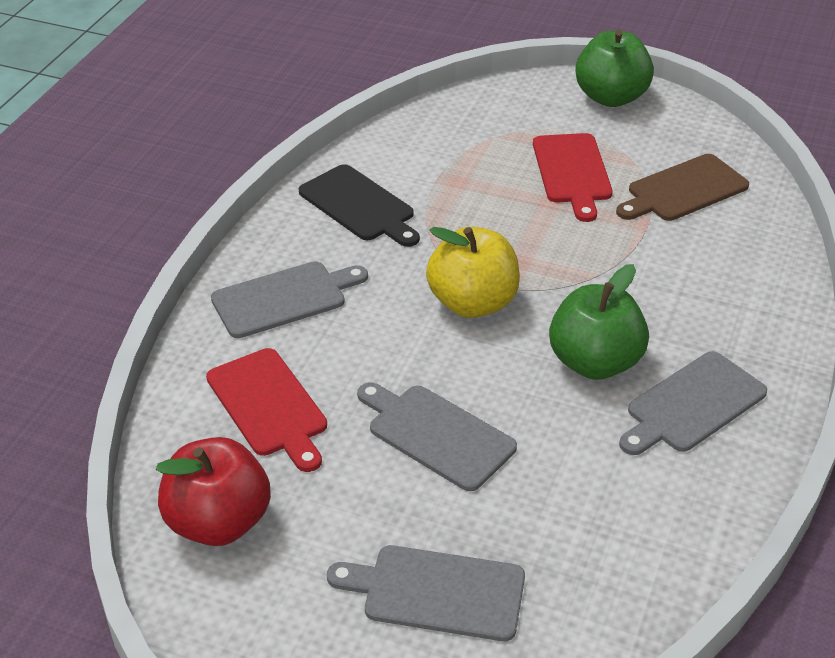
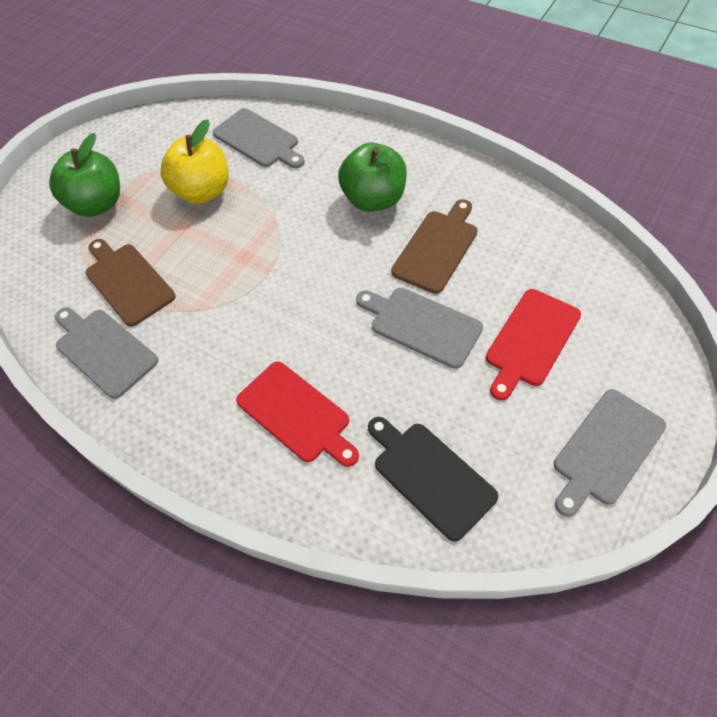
brown cutting board: [616,154,749,221] = 1 -> [85,239,176,327] [391,199,478,294] = 2
red apple: [156,437,271,546] = 1 -> none = 0

